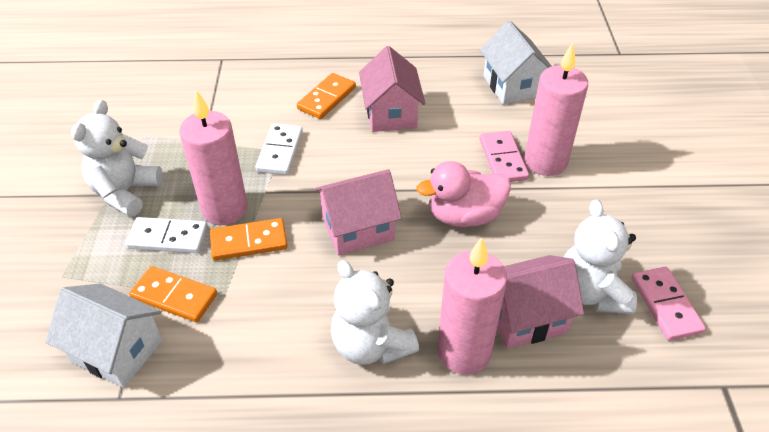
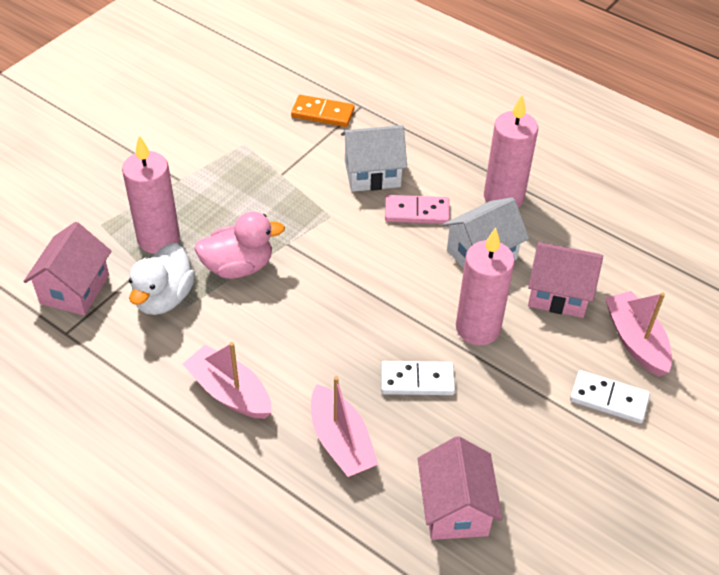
orange domino: [129,266,217,322] [210,218,287,261] [297,73,356,119] = 3 -> [291,95,354,127] = 1
pink boat: none = 0 -> [183,342,272,419] [311,376,378,477] [605,291,672,377] = 3
pink domino: [479,131,529,182] [632,267,706,341] = 2 -> [385,195,450,224] = 1
white duck: none = 0 -> [129,243,195,315] = 1
white teddy bear: [71,100,163,217] [331,260,419,365] [564,200,637,314] = 3 -> none = 0

